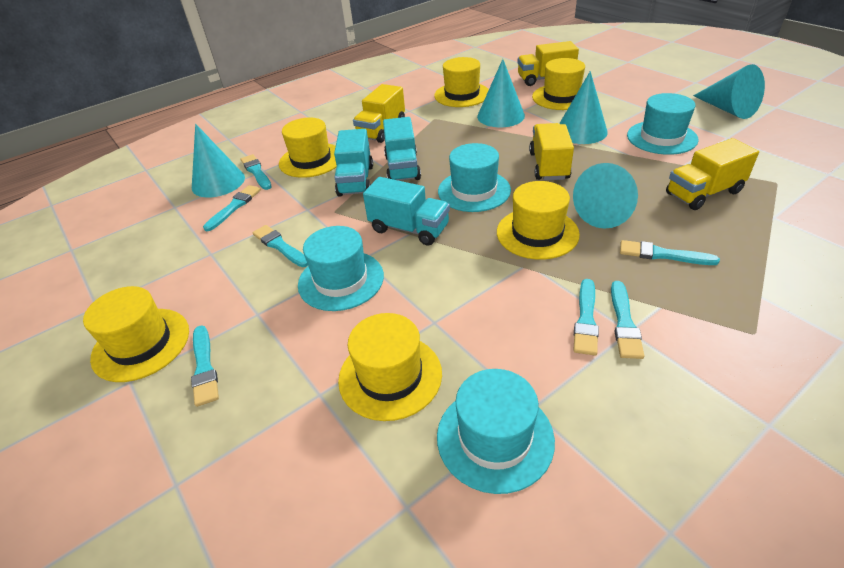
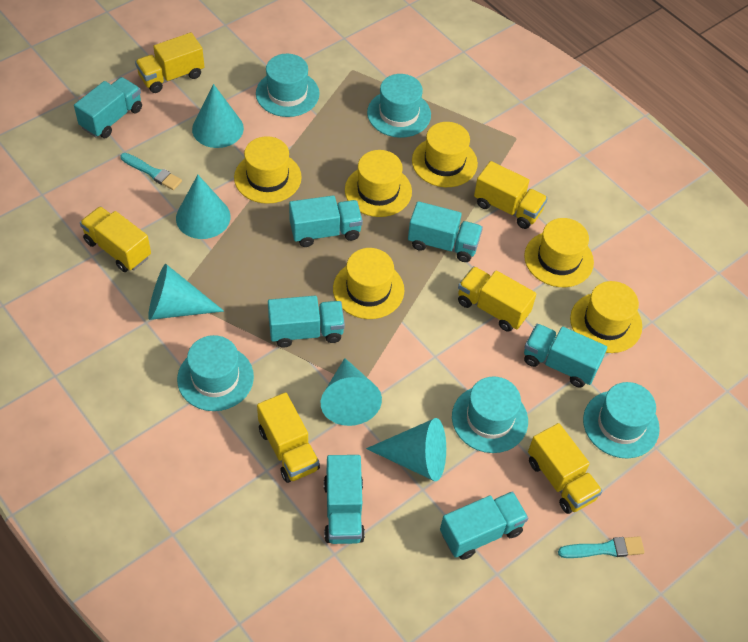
turquoise brush: [191,325,219,407] [203,185,261,231] [240,154,272,190] [252,225,308,267] [573,279,599,355] [611,281,644,359] [620,240,720,265] = 7 -> [120,153,182,190] [558,536,645,558] = 2
turquoise hat: [298,226,384,311] [437,369,555,494] [438,143,511,212] [627,93,699,155] = 4 -> [177,335,254,411] [256,54,319,117] [367,74,431,138] [452,377,528,453] [583,382,660,458] = 5
turquoise truck: [334,129,373,197] [363,177,450,246] [383,117,421,181] = 3 -> [74,77,142,138] [268,296,345,347] [289,195,363,247] [324,455,365,544] [408,201,483,262] [440,491,528,560] [524,324,607,388] = 7
yellow truck: [353,84,405,143] [517,41,579,86] [529,123,574,180] [666,138,759,210] = 4 -> [80,206,151,272] [135,32,204,93] [257,392,320,483] [458,266,536,332] [474,161,548,229] [528,423,603,514] = 6

